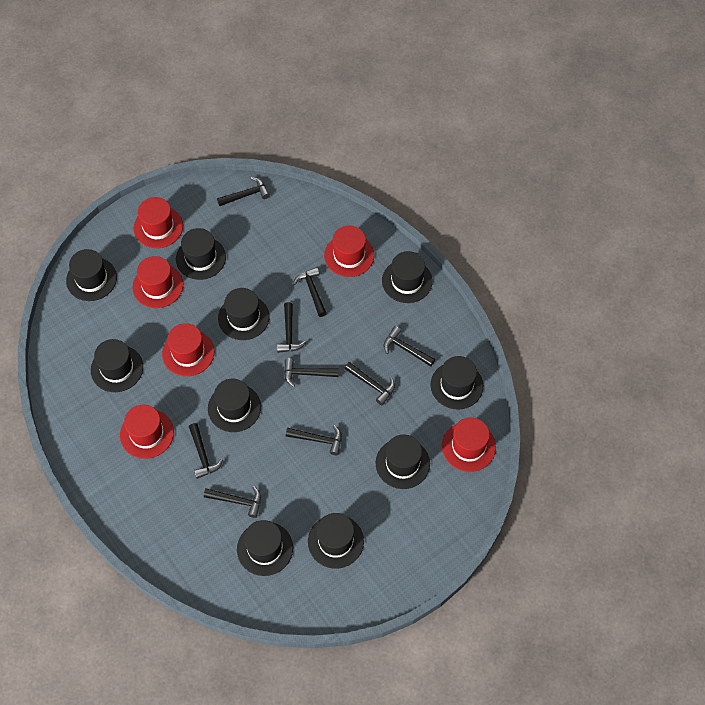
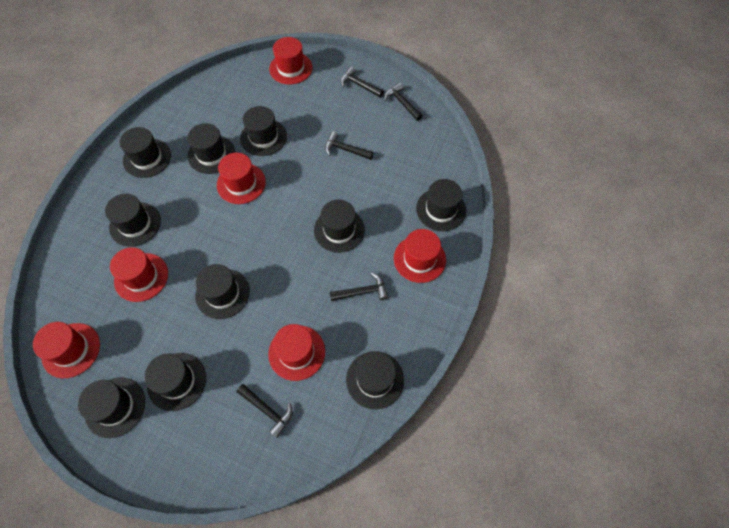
black hammer: [189,423,223,479] [204,486,261,518] [217,177,270,206] [277,302,306,353] [284,358,339,387] [286,425,342,455] [293,267,327,317] [344,362,395,405] [384,326,435,367] = 9 -> [237,384,292,438] [325,131,374,160] [330,272,388,301] [341,67,384,98] [384,83,423,121] = 5

